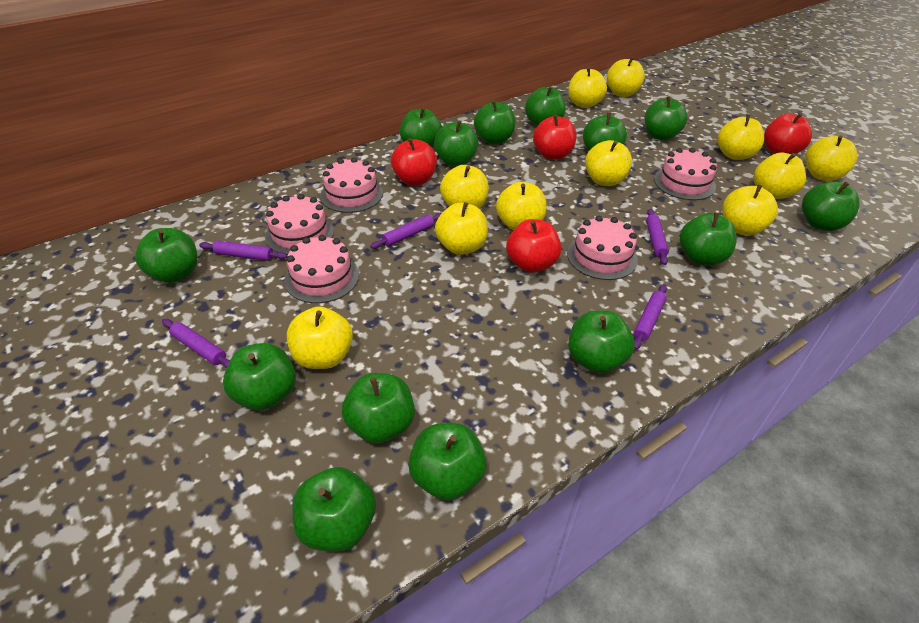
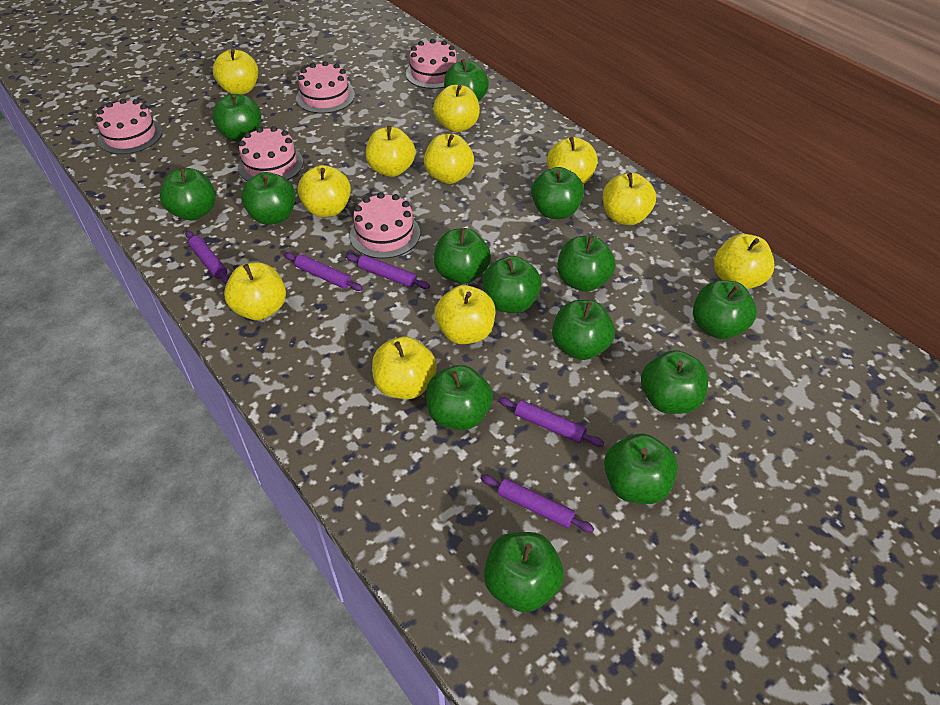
red apple: [391,138,437,185] [506,219,561,273] [533,114,577,160] [764,113,812,154] = 4 -> none = 0

